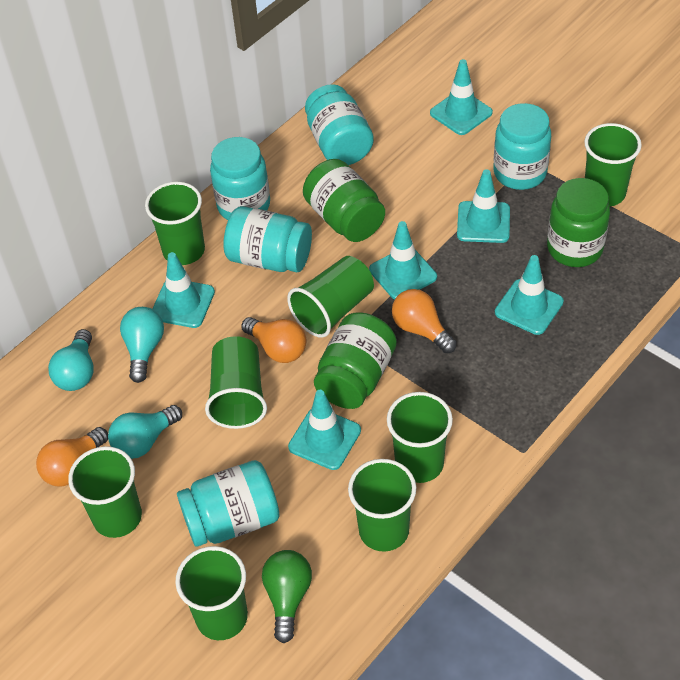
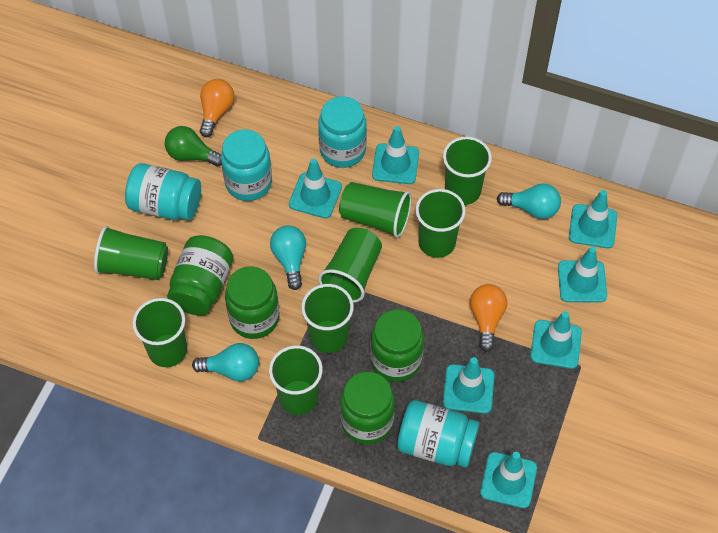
green jar: [303,159,385,242] [314,313,397,409] [547,178,610,267] = 3 -> [167,235,233,315] [225,266,279,339] [340,372,395,445] [370,309,424,382] = 4
orange light bulb: [36,427,108,487] [241,317,306,363] [392,289,457,353] = 3 -> [200,79,234,137] [470,284,507,352] = 2
turquoise jar: [177,460,279,547] [210,137,270,220] [223,206,312,272] [305,84,374,165] [493,103,551,190] = 5 -> [125,163,201,220] [221,129,272,201] [318,96,367,168] [397,400,480,468] = 4
turquoise traffic cone: [152,252,215,328] [288,390,361,470] [369,221,437,300] [430,59,493,135] [457,169,510,243] [495,255,564,335] = 6 -> [289,158,342,218] [372,126,419,184] [443,357,494,414] [480,452,537,508] [530,311,582,369] [558,247,607,302] [569,190,617,248] = 7

